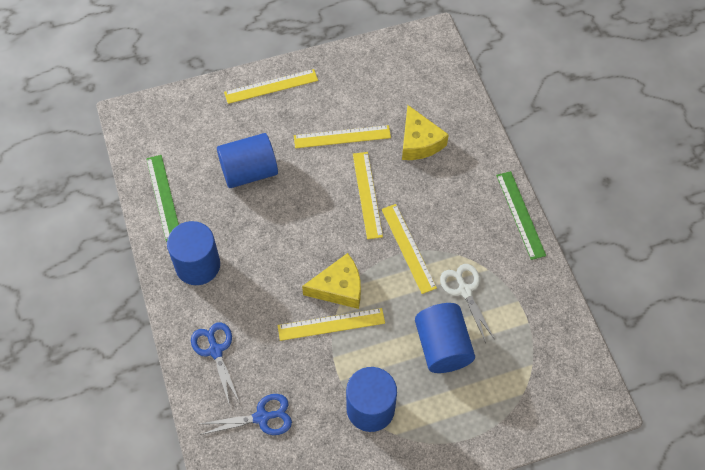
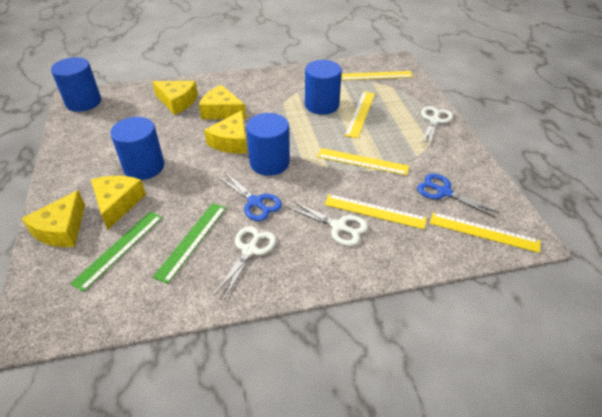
white scissors: [440,264,495,343] = 1 -> [214,226,276,300] [286,200,368,246] [420,106,453,148] = 3
yellow cheese: [302,253,361,309] [402,105,449,160] = 2 -> [22,190,85,247] [91,176,146,230] [152,81,198,115] [199,85,246,119] [204,110,247,154] = 5

